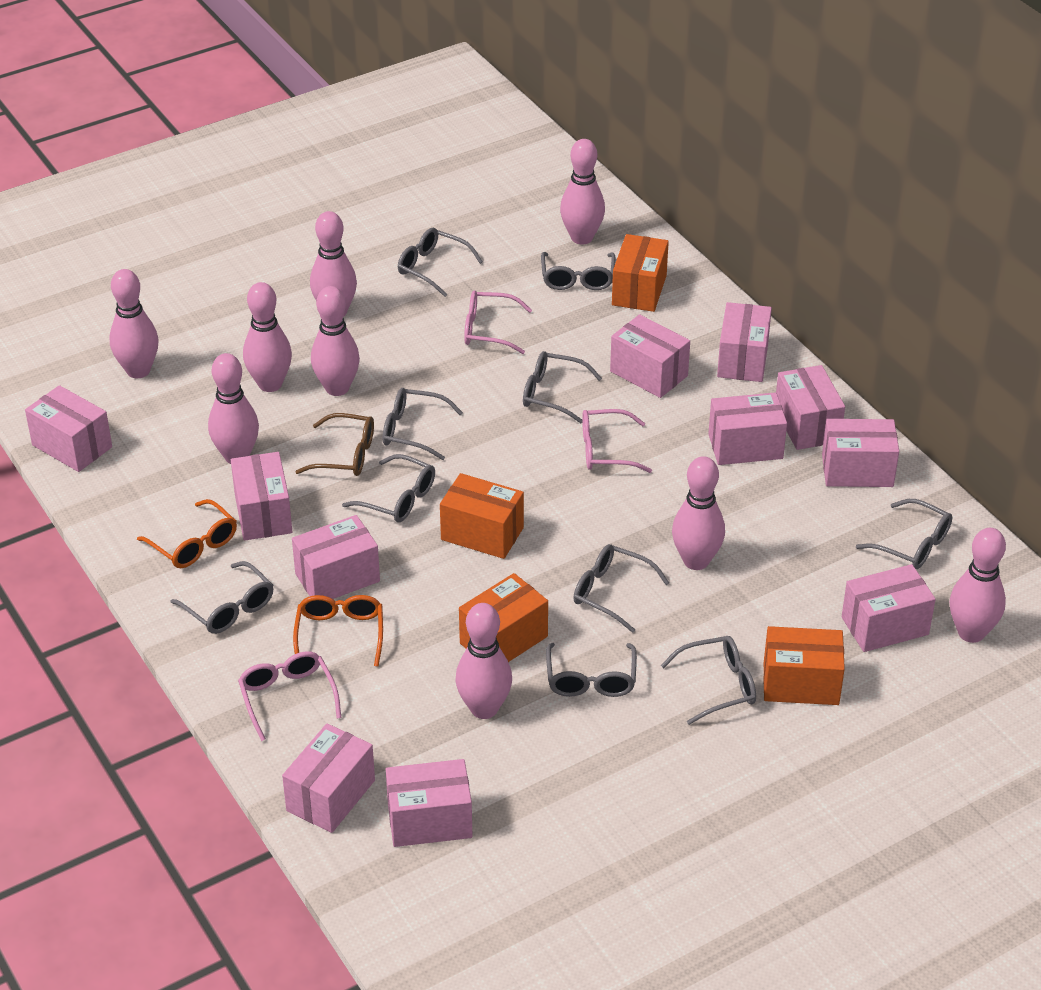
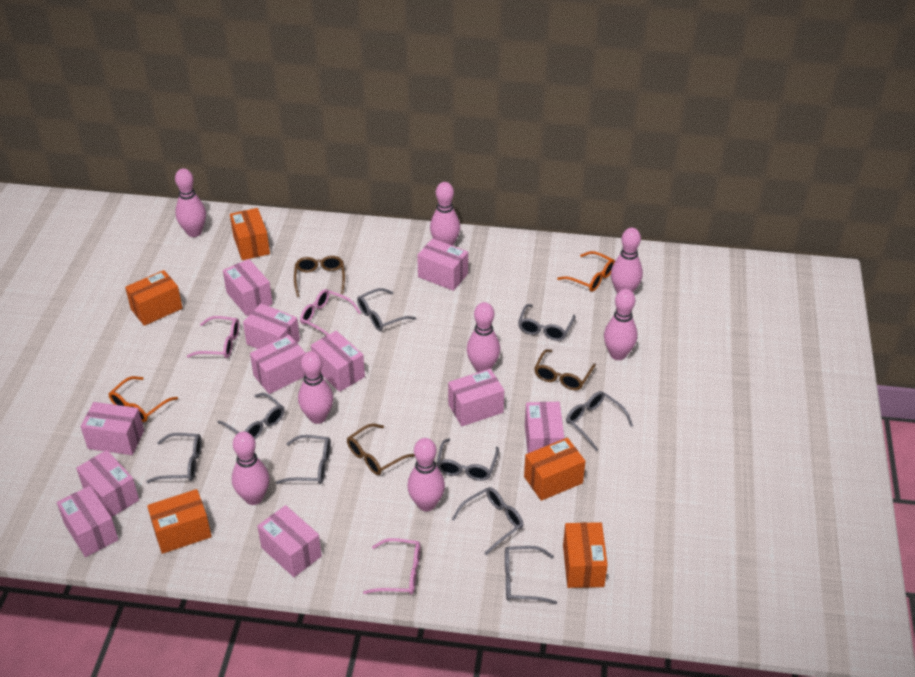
brown glasses: [295,413,374,476] = 1 -> [294,256,345,297] [347,424,415,475] [534,349,596,390] = 3
grey glasses: [171,561,273,634] [342,454,435,522] [383,388,463,460] [398,228,483,297] [523,351,602,423] [541,252,615,290] [546,643,637,697] [573,544,669,633] [661,636,756,725] [856,499,952,569] = 10 -> [146,433,202,483] [217,393,284,439] [276,435,331,484] [357,288,416,331] [436,438,499,481] [452,487,523,555] [505,546,557,604] [518,304,576,341] [566,391,633,451] = 9
orange box: [440,473,524,559] [459,573,548,662] [612,234,669,312] [763,626,845,705] = 4 -> [125,270,183,326] [147,489,212,554] [230,208,270,260] [524,438,585,501] [563,522,608,588] = 5
pink bowling pin: [110,269,158,378] [208,353,259,464] [243,282,292,392] [310,211,357,317] [311,286,360,396] [455,603,512,719] [560,139,605,244] [672,456,725,570] [950,528,1006,643] = 9 -> [175,168,206,237] [232,431,269,505] [298,351,333,424] [407,438,445,511] [430,182,460,246] [467,302,500,372] [604,289,637,360] [611,228,643,293] = 8

